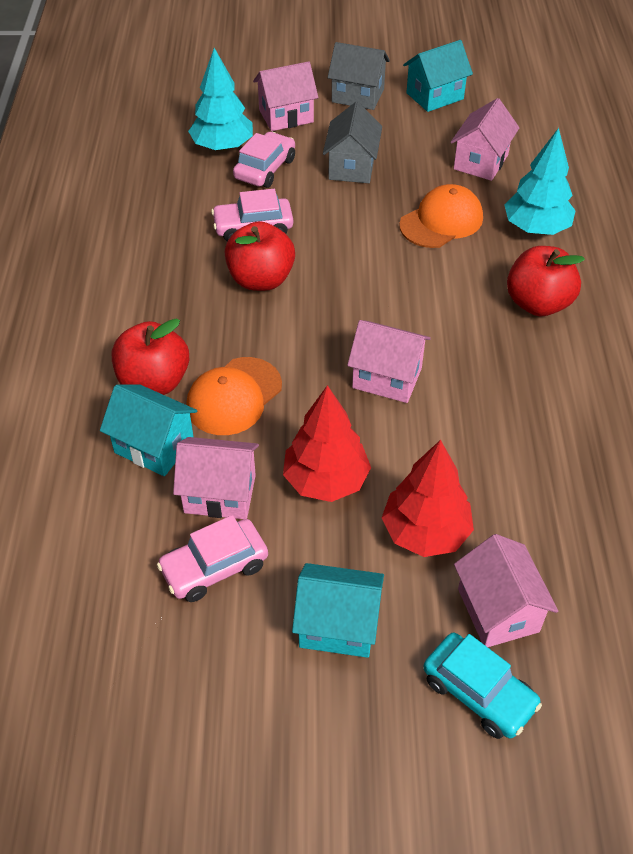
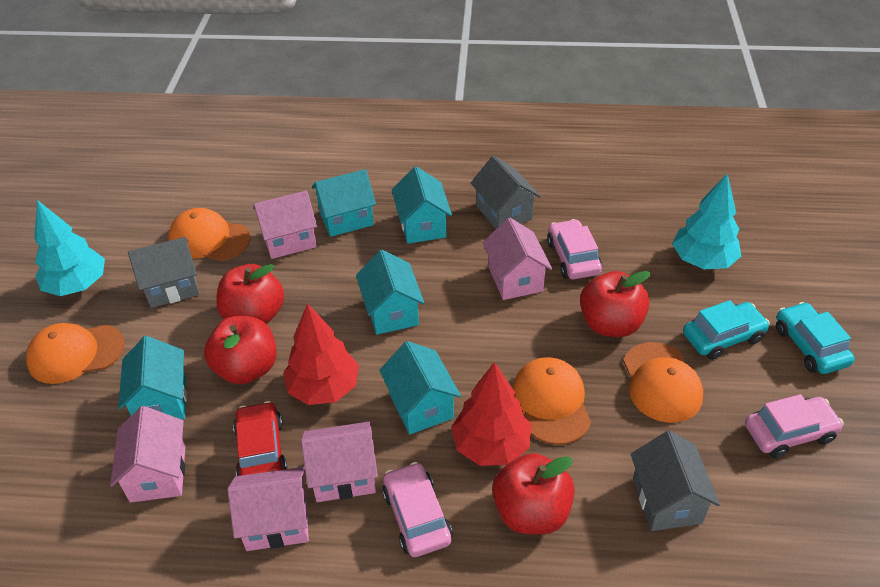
grey house: [323,102,382,183] [328,42,390,110] = 2 -> [128,237,200,308] [471,156,540,229] [631,431,720,531] = 3
orange cap: [186,357,282,435] [399,184,483,248] = 2 -> [26,323,125,384] [168,208,251,261] [513,357,591,445] [623,342,703,423] = 4
red apple: [112,319,189,395] [225,221,295,291] [507,246,585,316] = 3 -> [204,316,277,385] [216,264,284,324] [492,453,575,534] [580,271,651,337] = 4
red car: none = 0 -> [233,401,287,476] = 1
turquoise car: [423,633,542,739] = 1 -> [683,300,770,360] [776,302,855,374] = 2
turquoise house: [100,385,197,476] [292,563,384,658] [403,40,473,112] = 3 -> [118,336,187,420] [312,169,376,237] [356,250,424,335] [379,341,461,434] [392,166,452,244] = 5

